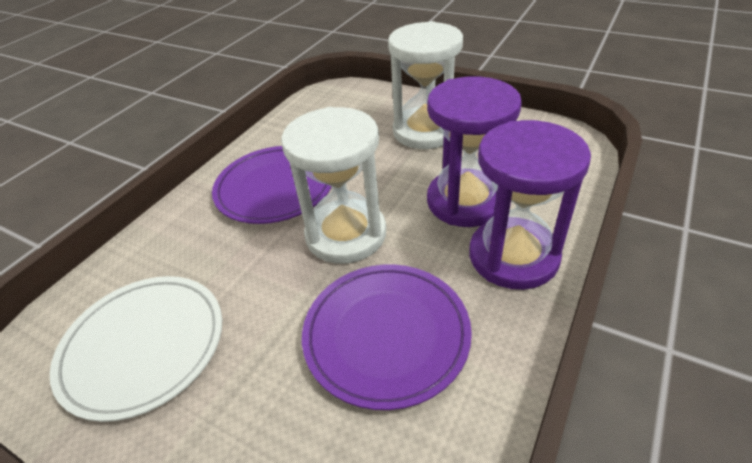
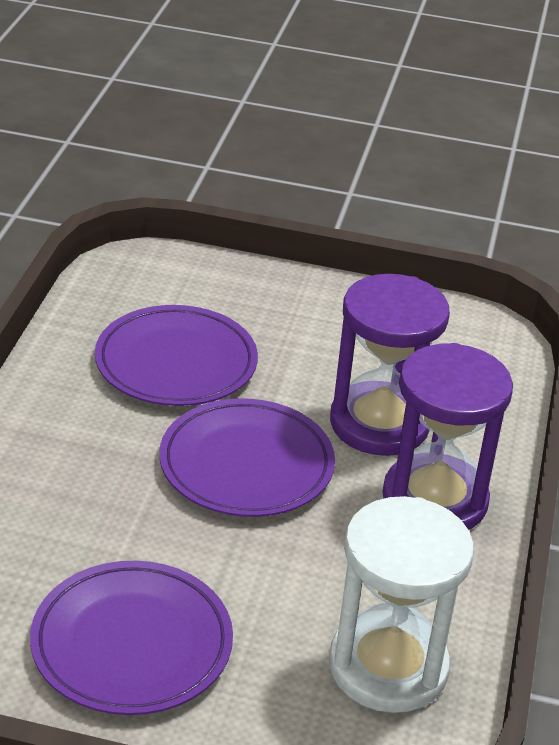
purple plate: [212,146,332,224] [302,265,472,410] = 2 -> [30,561,233,715] [95,305,258,406] [159,398,335,517] = 3
white hourglass: [281,107,386,264] [388,21,463,149] = 2 -> [329,496,474,713] = 1
white plate: [50,276,222,422] = 1 -> none = 0

